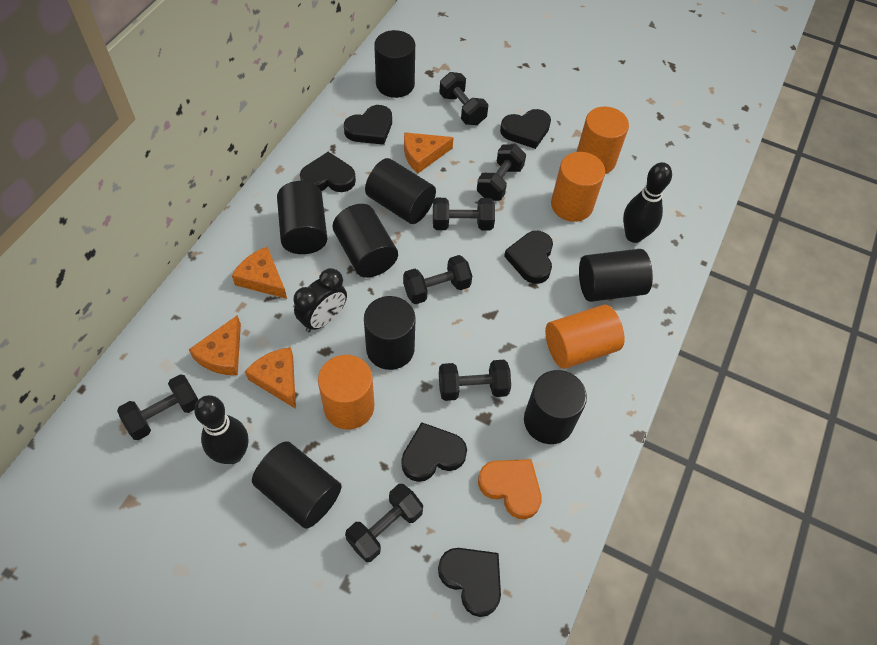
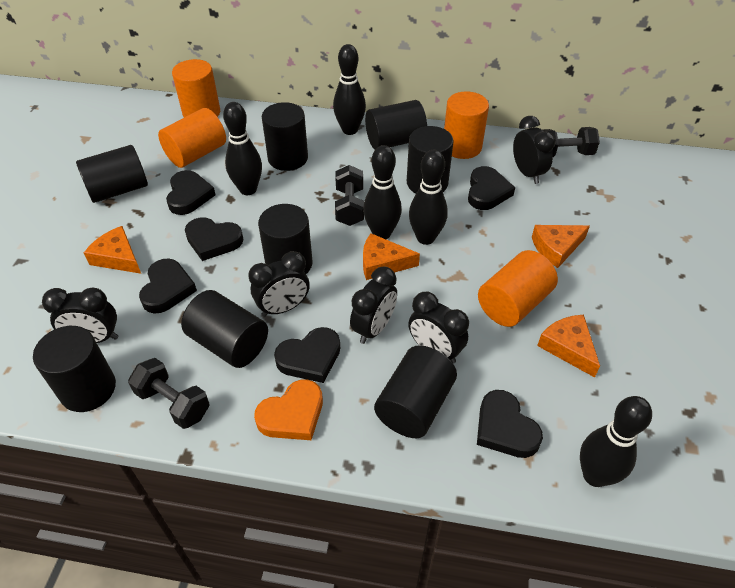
black bowling pin: [194,395,248,464] [623,162,672,243] = 2 -> [223,102,262,195] [333,44,366,135] [363,145,402,239] [409,150,448,245] [580,396,652,487] = 5
black clock: [293,268,347,332] = 1 -> [42,288,118,343] [248,251,310,317] [350,266,397,344] [408,292,469,364] [513,116,556,184] = 5
black dumbbell: [117,374,198,440] [345,484,423,562] [403,255,472,304] [433,198,495,230] [439,72,488,125] [439,360,511,401] [477,144,526,201] = 7 -> [128,358,210,429] [335,165,364,226] [542,127,600,157] = 3

